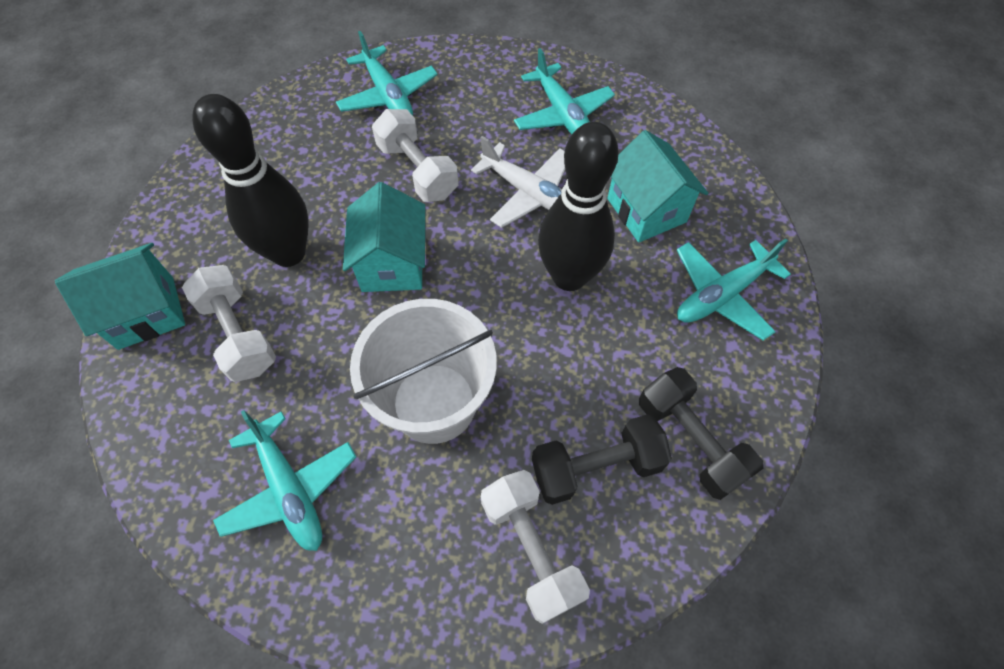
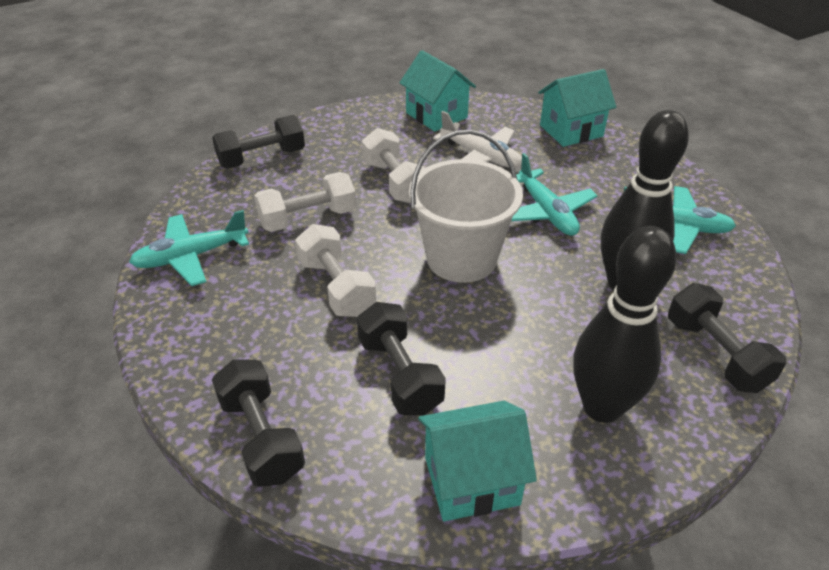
black dumbbell: [532,414,672,505] [639,367,764,500] = 2 -> [212,115,305,169] [212,359,305,487] [357,302,446,415] [668,283,786,393] = 4
turquoise plane: [213,410,356,551] [336,31,438,116] [514,48,615,134] [677,238,791,341] = 4 -> [129,210,249,286] [511,153,597,236] [624,186,736,254] = 3

